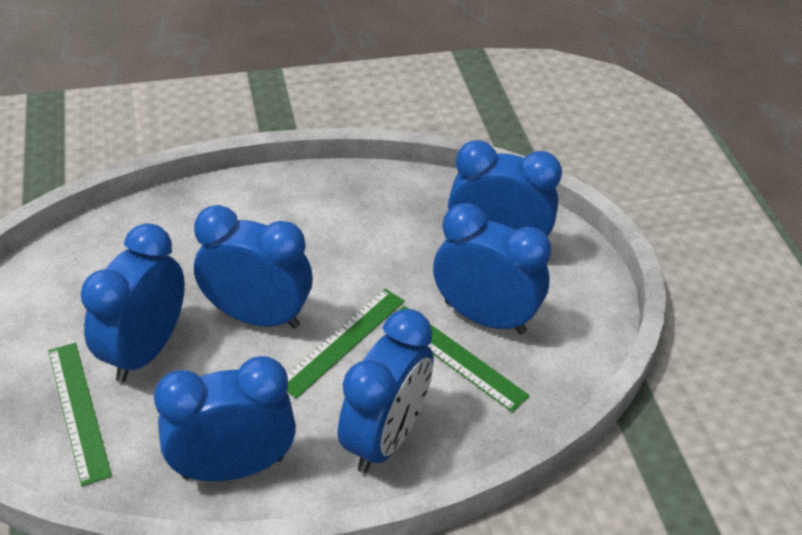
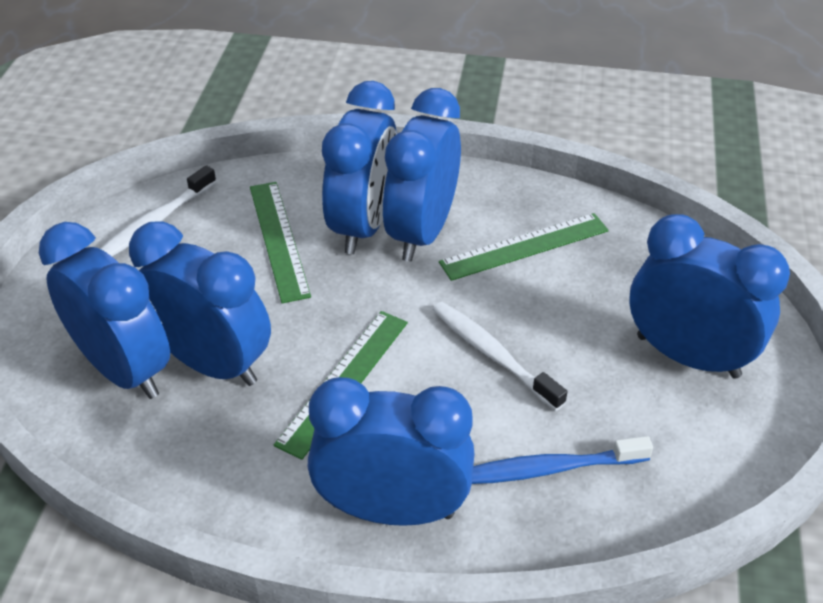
blue toothbrush: none = 0 -> [472,436,653,484] = 1
white toothbrush: none = 0 -> [100,165,216,257] [433,302,567,411] = 2

